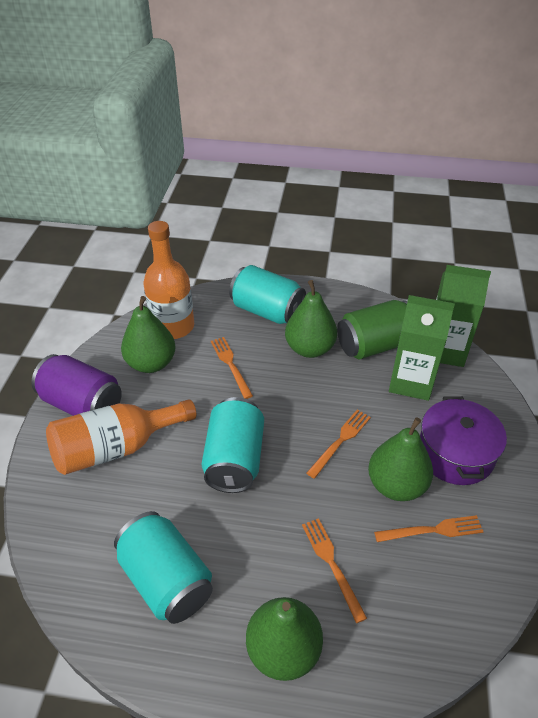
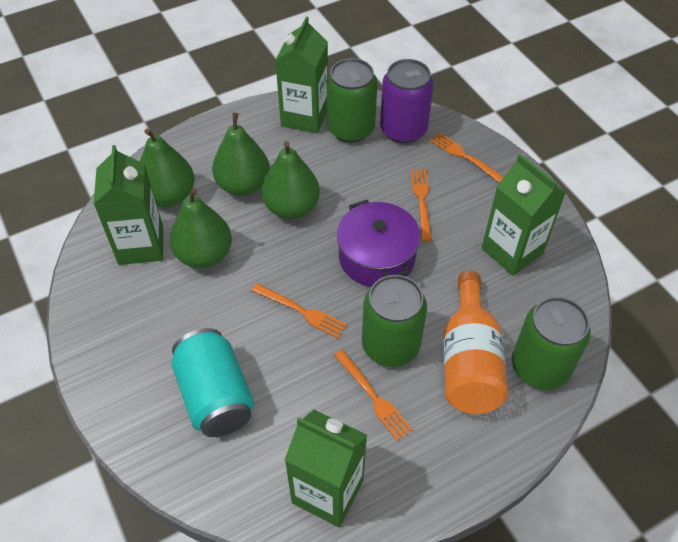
green can: [337,300,408,360] = 1 -> [326,58,377,143] [362,275,427,367] [512,297,591,390] = 3
green carton: [389,295,455,401] [436,265,491,367] = 2 -> [94,145,163,265] [275,17,328,133] [285,410,367,527] [482,154,566,276] = 4
orange bottle: [46,399,196,475] [143,221,194,339] = 2 -> [443,270,508,414] = 1
turquoise can: [114,511,213,624] [201,397,264,493] [229,265,306,324] = 3 -> [171,328,254,437] = 1

